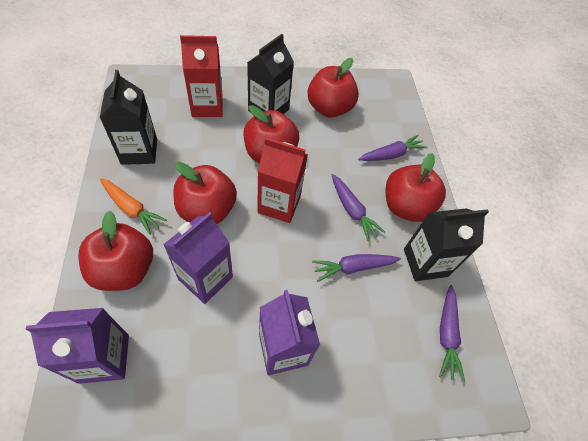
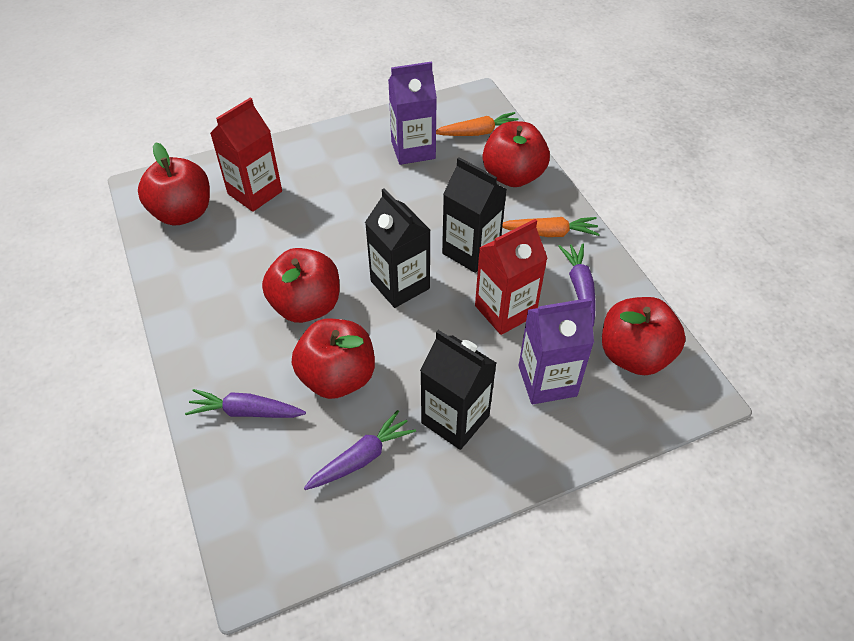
orange carrot: [100,178,167,235] = 1 -> [436,112,518,136] [502,217,600,237] = 2
purple carrot: [312,254,401,282] [332,174,385,241] [358,135,428,161] [439,285,465,382] = 4 -> [185,389,306,418] [304,410,416,490] [558,243,596,326] = 3
purple carton: [26,308,129,384] [163,212,233,304] [259,290,320,375] = 3 -> [388,62,437,165] [519,298,594,404] = 2

